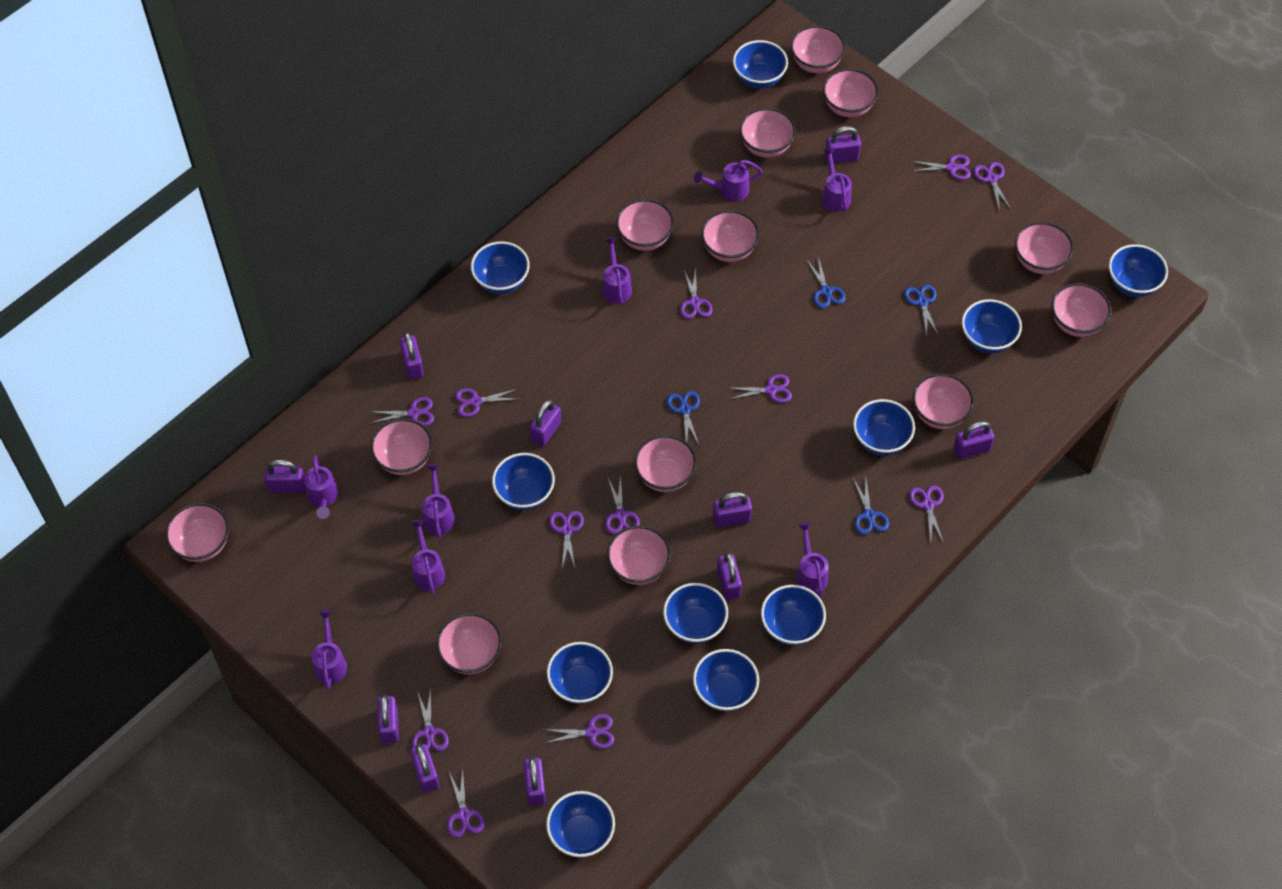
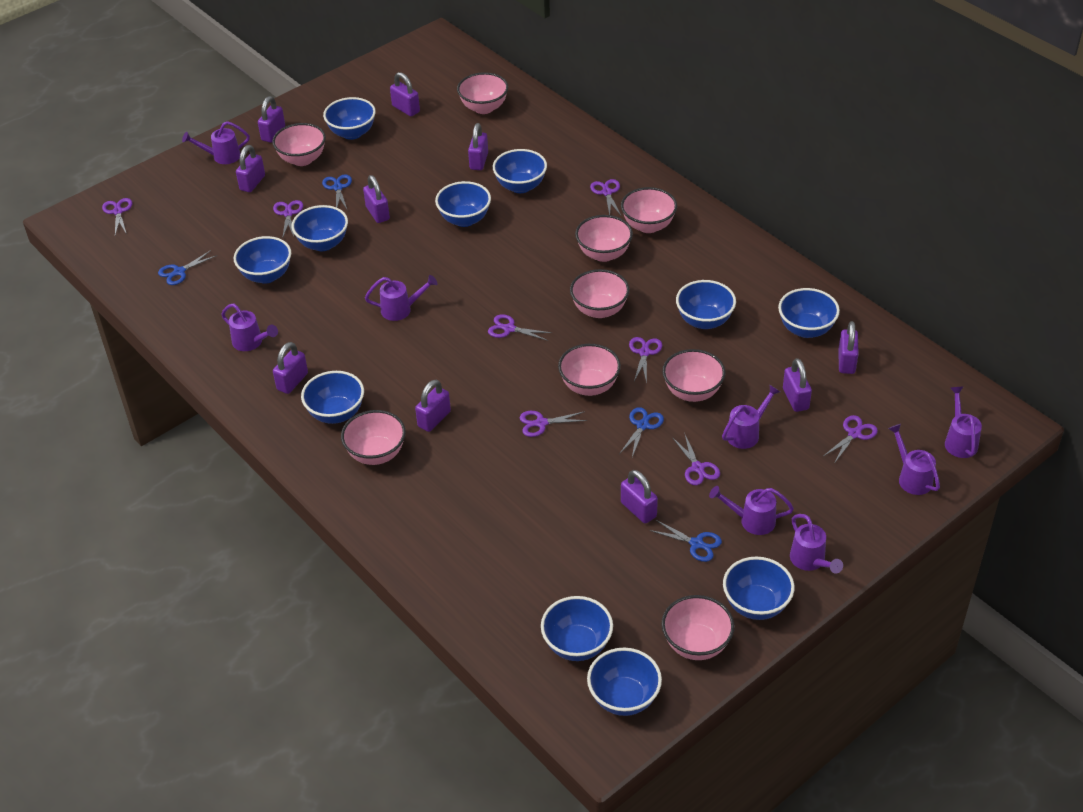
pink bowl: [165,503,229,562] [370,418,433,475] [436,613,502,674] [607,525,671,585] [616,199,674,251] [634,435,697,492] [701,210,760,262] [739,108,796,158] [790,25,846,73] [823,68,879,117] [913,373,974,429] [1015,222,1074,274] [1051,283,1111,337] = 13 -> [272,123,326,166] [341,410,406,465] [457,72,508,114] [558,344,621,396] [570,269,630,318] [575,215,633,262] [621,187,677,233] [661,595,734,660] [662,349,726,402] = 9
purple scissors: [370,397,434,426] [412,689,449,751] [447,769,485,838] [455,388,518,417] [544,714,614,749] [549,511,584,569] [605,476,640,534] [680,268,713,319] [730,374,792,403] [909,486,944,543] [911,154,971,180] [974,162,1011,211] = 12 -> [102,198,133,235] [273,200,303,239] [488,314,552,341] [520,411,587,437] [590,179,621,215] [629,337,662,384] [672,435,720,485] [824,415,878,462] = 8

